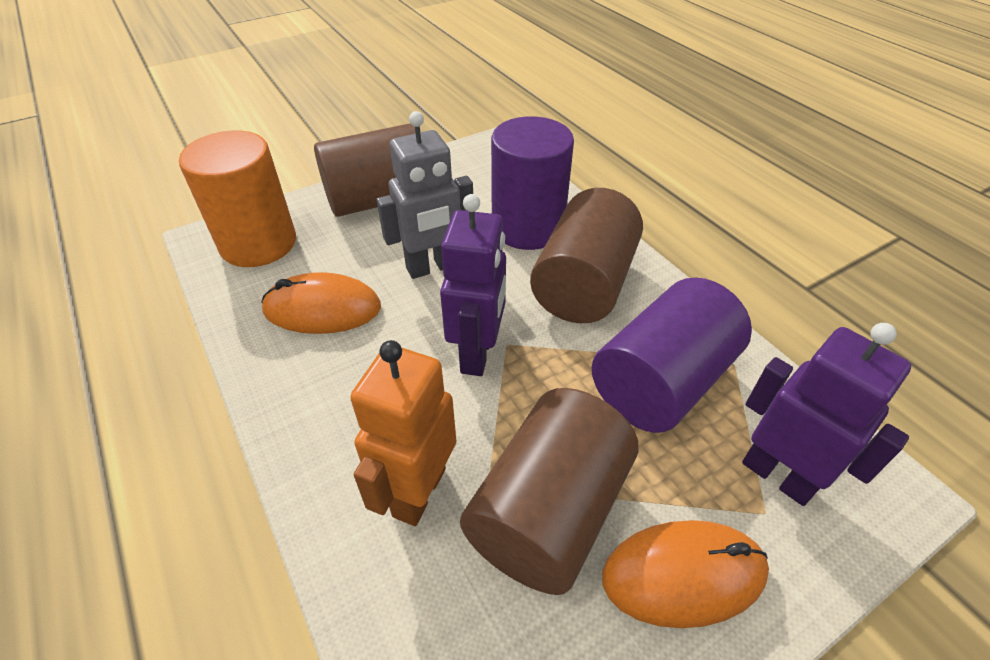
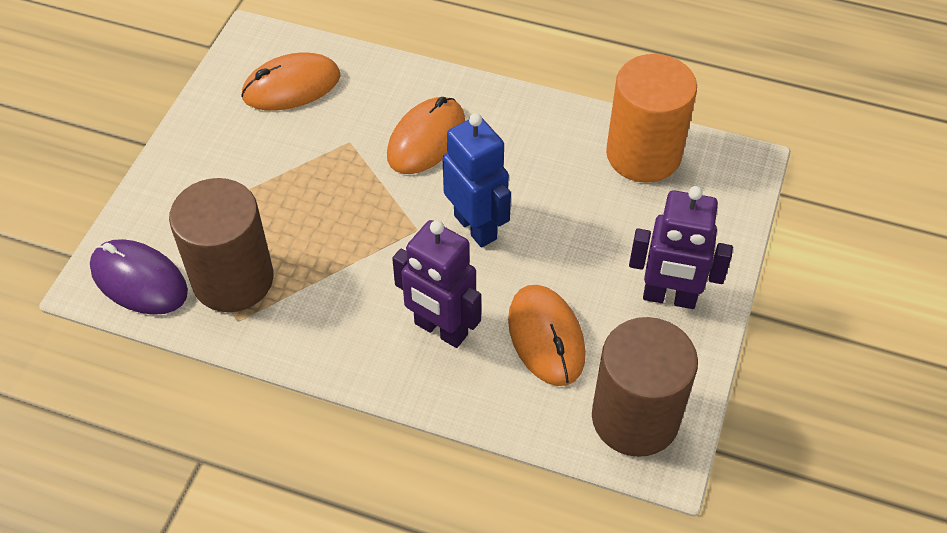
blue robot: none = 0 -> [443,113,511,247] = 1
brown cylinder: [314,123,415,217] [460,388,639,595] [530,188,643,323] = 3 -> [169,178,274,312] [592,317,698,457] = 2
grey robot: [376,111,473,279] = 1 -> none = 0
orange mouse: [261,272,381,334] [602,520,769,628] = 2 -> [241,52,341,111] [387,97,465,174] [508,285,586,386] = 3
orange robot: [350,340,456,526] = 1 -> none = 0
purple cylinder: [491,116,574,250] [592,277,752,433] = 2 -> none = 0
purple mouse: none = 0 -> [90,239,188,315] = 1

